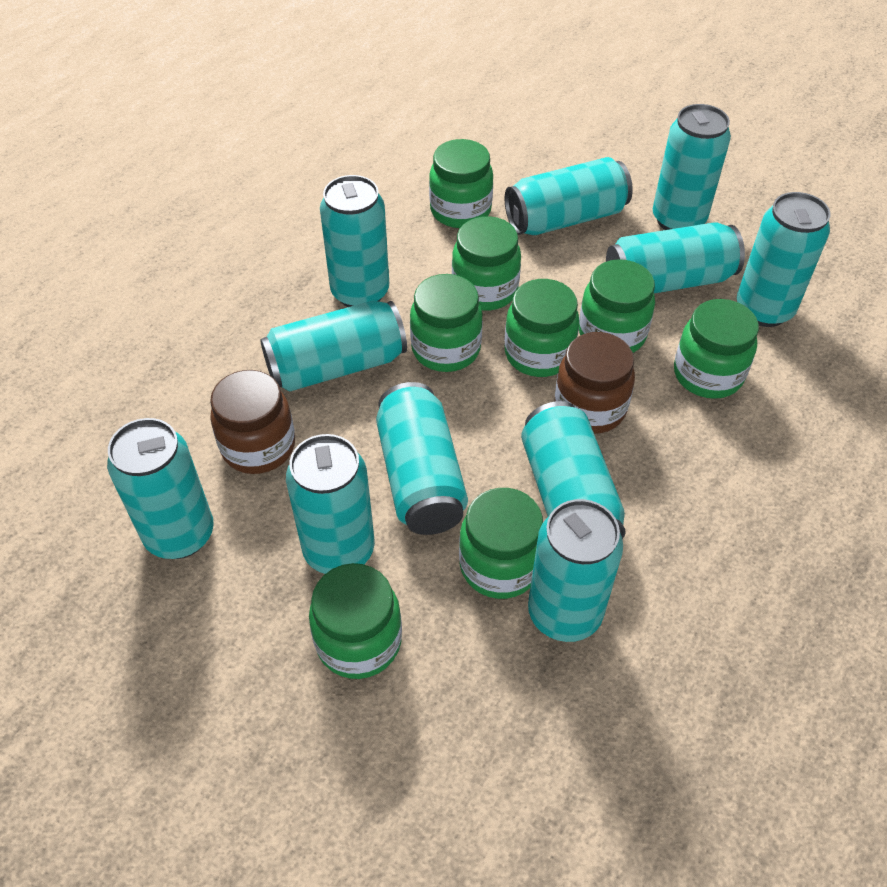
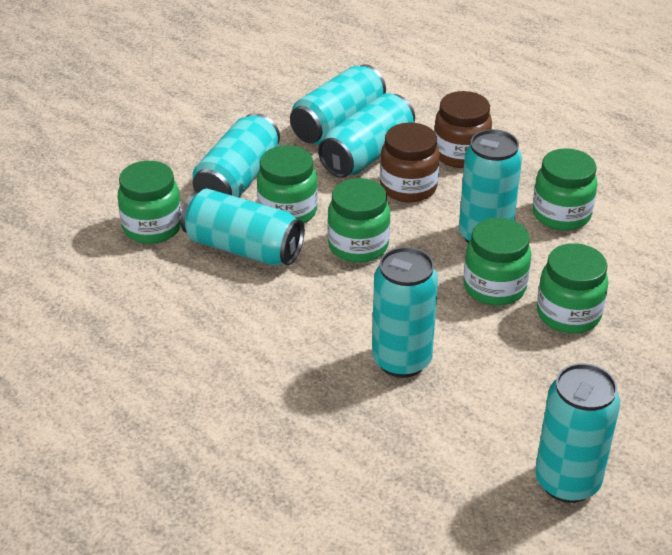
green jar: [309,563,402,679] [410,274,483,372] [429,139,493,228] [452,216,521,311] [459,488,543,599] [504,279,580,377] [579,259,655,353] [674,299,759,399] = 8 -> [118,161,182,244] [257,145,318,223] [327,178,390,263] [463,218,531,306] [533,148,597,231] [537,243,608,334] = 6
turquoise can: [107,418,214,559] [260,301,407,391] [286,434,375,574] [320,175,389,307] [376,382,468,535] [504,157,633,235] [521,401,626,539] [528,499,623,642] [606,222,745,293] [653,104,731,230] [737,192,831,327] = 11 -> [181,188,305,266] [192,113,280,197] [290,64,386,144] [318,93,415,178] [372,247,438,378] [459,129,522,243] [535,363,620,503] = 7

